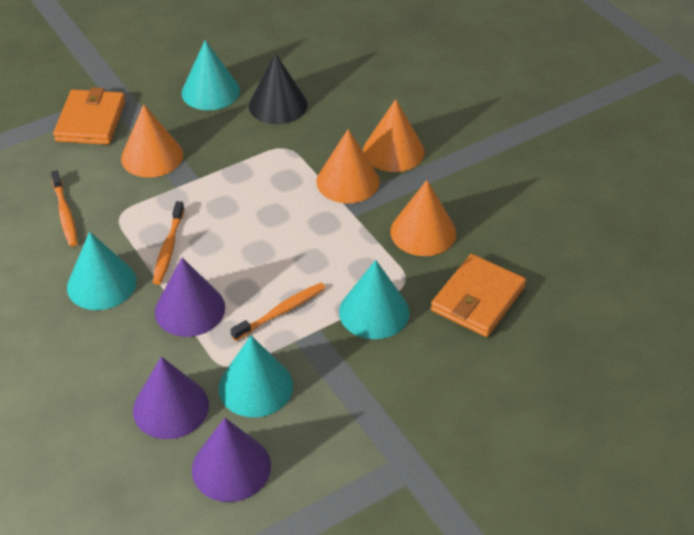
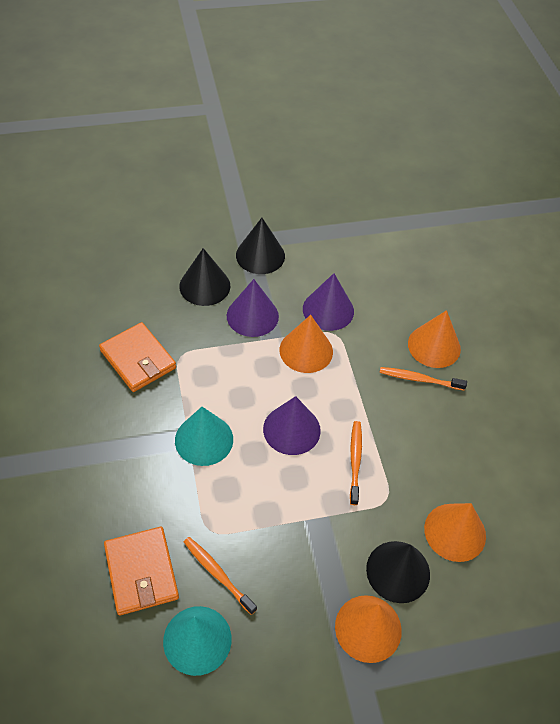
black cone: [249,53,308,124] = 1 -> [179,248,230,306] [236,218,285,274] [366,541,430,603] = 3
turquoise cone: [67,232,137,310] [182,40,240,110] [218,336,293,417] [339,260,410,339] = 4 -> [163,606,232,676] [175,407,233,466] = 2

